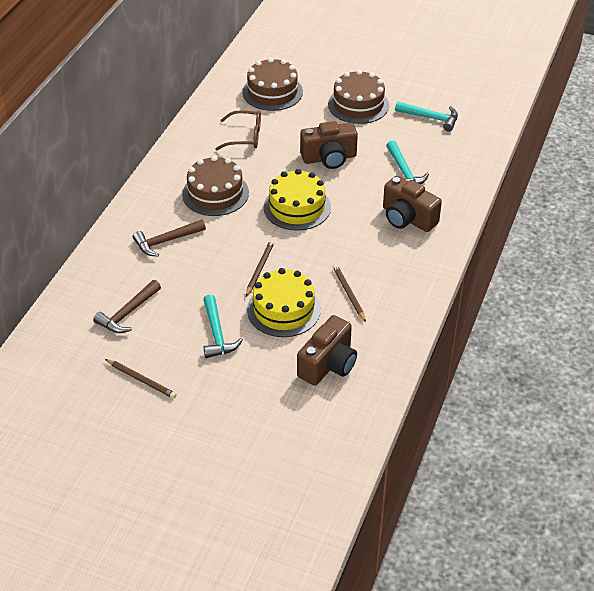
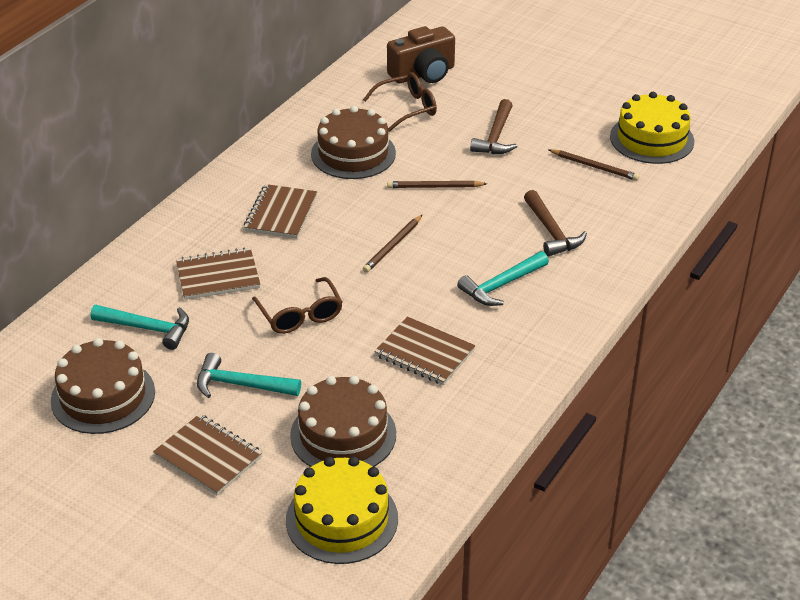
brown camera: [297,315,357,386] [300,121,358,169] [383,176,442,232] = 3 -> [387,26,455,84] = 1
brown glasses: [215,110,261,150] = 1 -> [252,277,342,334] [363,72,437,132] = 2
brown notebook: none = 0 -> [153,414,262,496] [176,247,260,300] [244,184,317,239] [374,316,475,385] = 4

